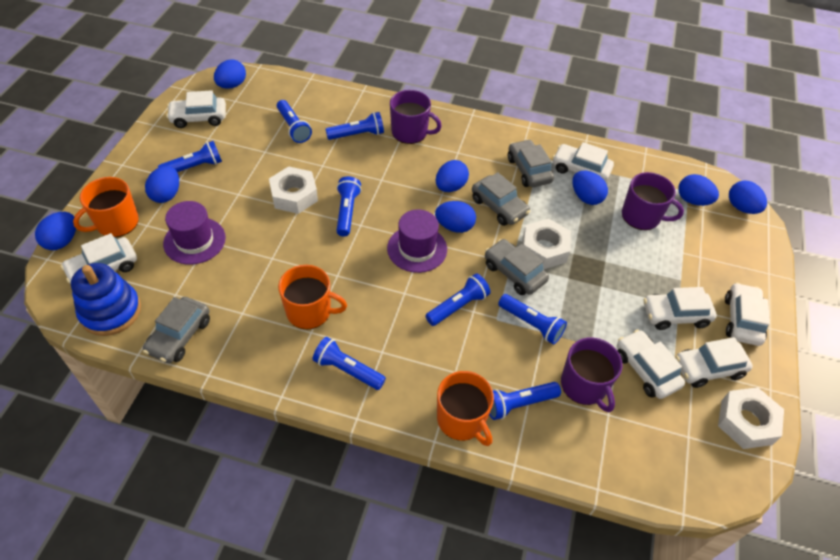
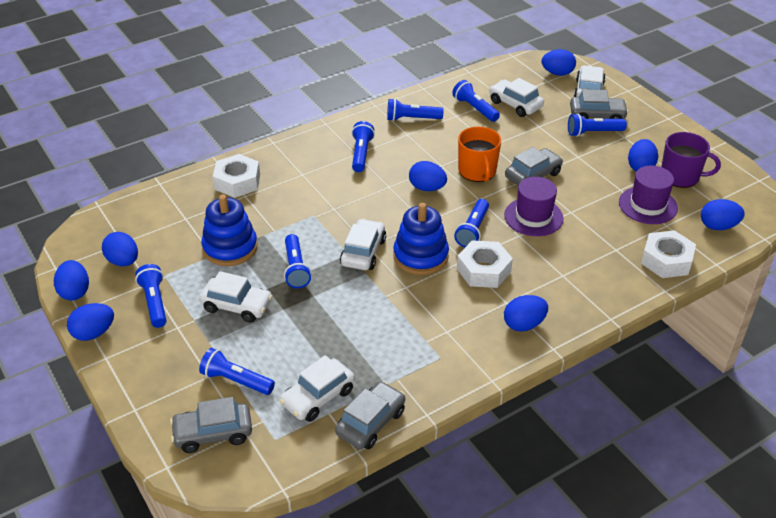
blue stacking toy: [71,263,141,336] = 1 -> [201,195,258,266] [393,203,449,275] = 2
orange mug: [73,177,139,237] [278,265,347,329] [437,371,494,446] = 3 -> [458,127,501,182] = 1
purple mug: [390,90,442,144] [561,337,622,412] [622,172,684,230] = 3 -> [661,132,721,188] = 1
white car: [61,233,137,284] [166,90,226,128] [552,142,614,182] [617,330,685,399] [644,287,717,330] [675,337,753,388] [725,282,770,346] = 7 -> [199,271,273,323] [279,355,355,422] [340,219,386,270] [489,78,544,117] [574,65,606,97] = 5

